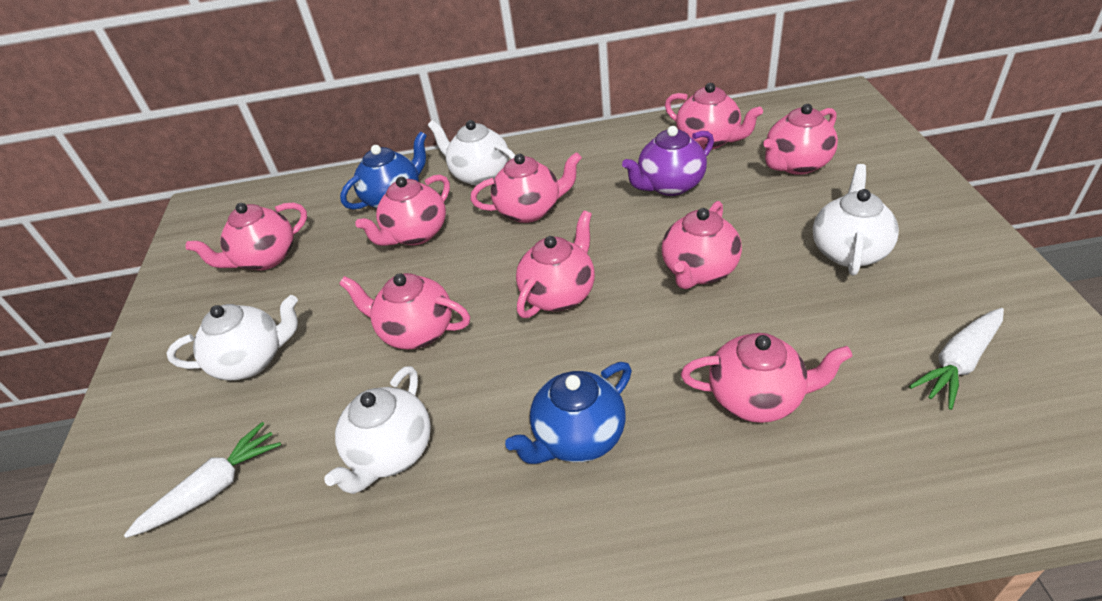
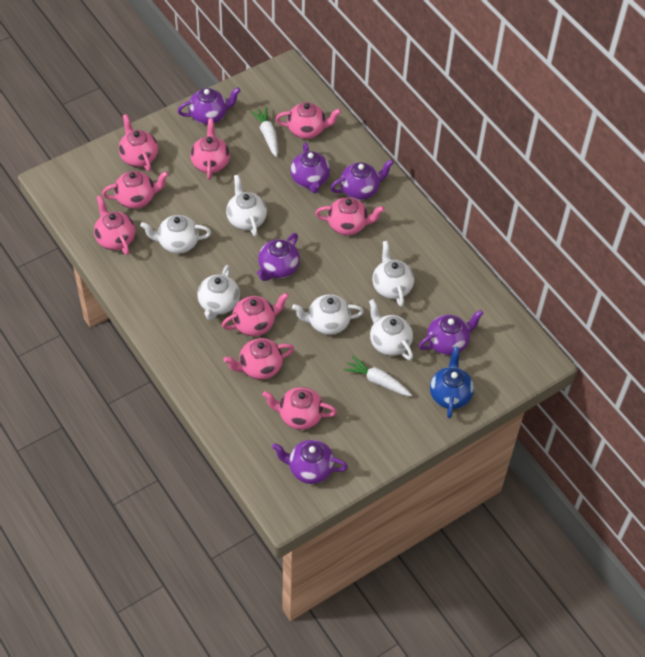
blue teapot: [340,131,427,210] [505,362,632,464] = 2 -> [430,347,474,418] = 1
purple teapot: [622,126,714,196] = 1 -> [177,87,241,125] [257,233,300,281] [272,440,348,484] [290,142,330,194] [330,160,394,200] [419,310,484,355] = 6
white teapot: [167,295,298,381] [324,366,431,494] [428,120,515,186] [813,164,899,276] = 4 -> [140,215,211,254] [197,265,240,320] [226,174,267,236] [292,294,364,335] [369,299,413,360] [372,241,414,307] = 6

